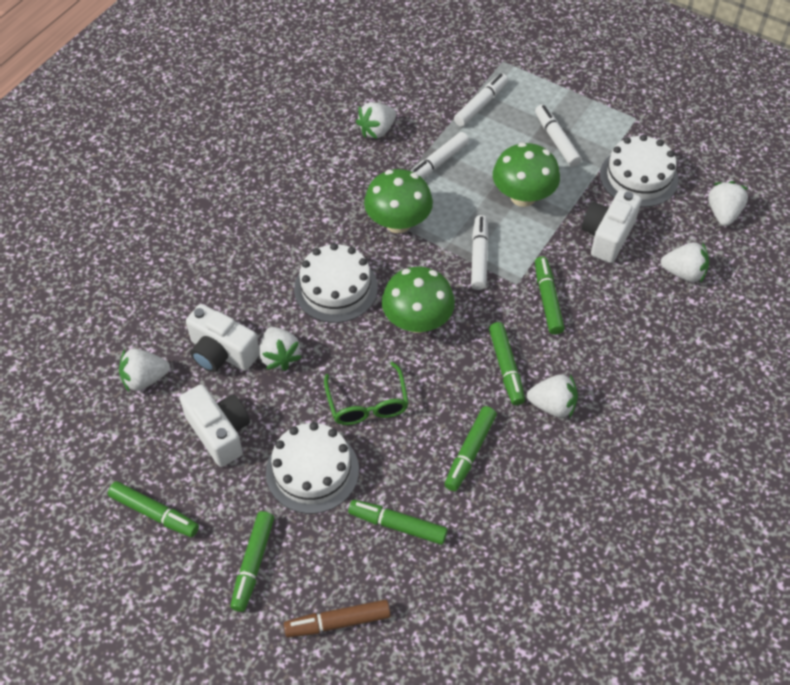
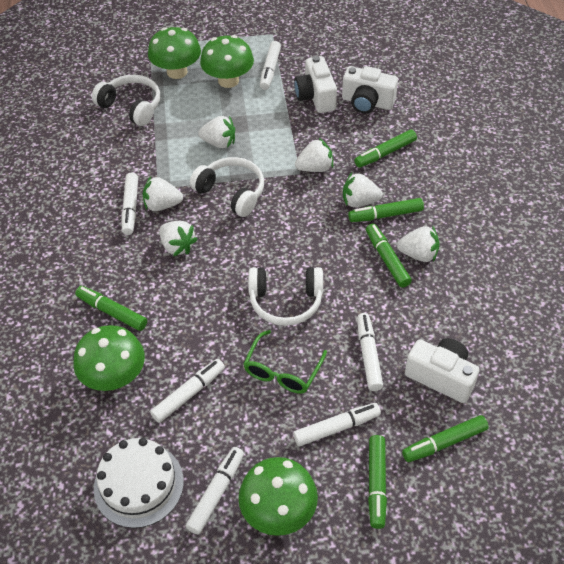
brown marker: [284,599,391,638] = 1 -> none = 0
green mushroom: [364,169,433,233] [382,266,455,333] [493,142,560,207] = 3 -> [73,325,145,391] [148,27,201,79] [200,35,254,88] [238,457,318,536] = 4
white cake: [266,422,359,514] [294,243,378,323] [600,134,678,207] = 3 -> [94,438,184,528] = 1
white headphones: none = 0 -> [92,75,160,126] [190,157,264,217] [248,267,323,326] = 3
white marker: [411,132,469,179] [454,74,508,127] [471,215,489,290] [535,104,582,167] = 4 -> [121,173,138,235] [150,359,225,423] [186,447,244,535] [260,41,281,90] [293,403,381,446] [357,313,383,391] = 6

